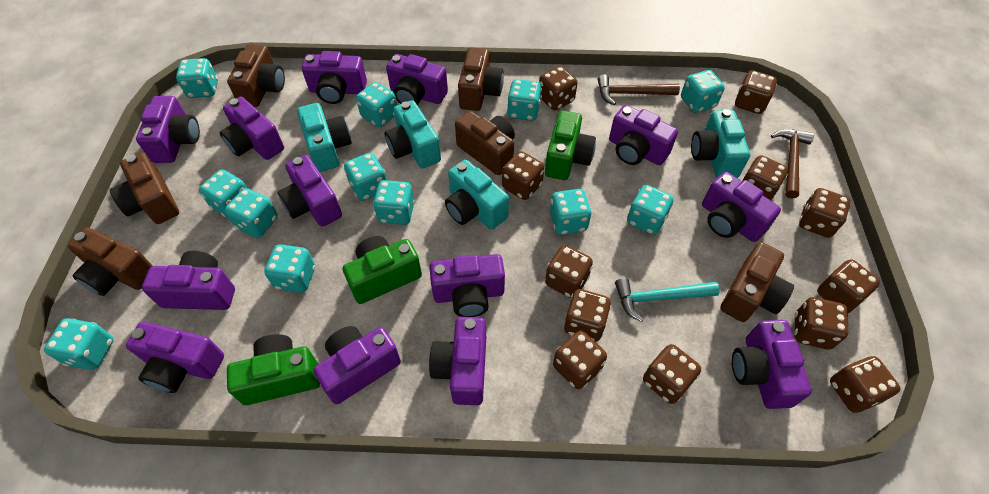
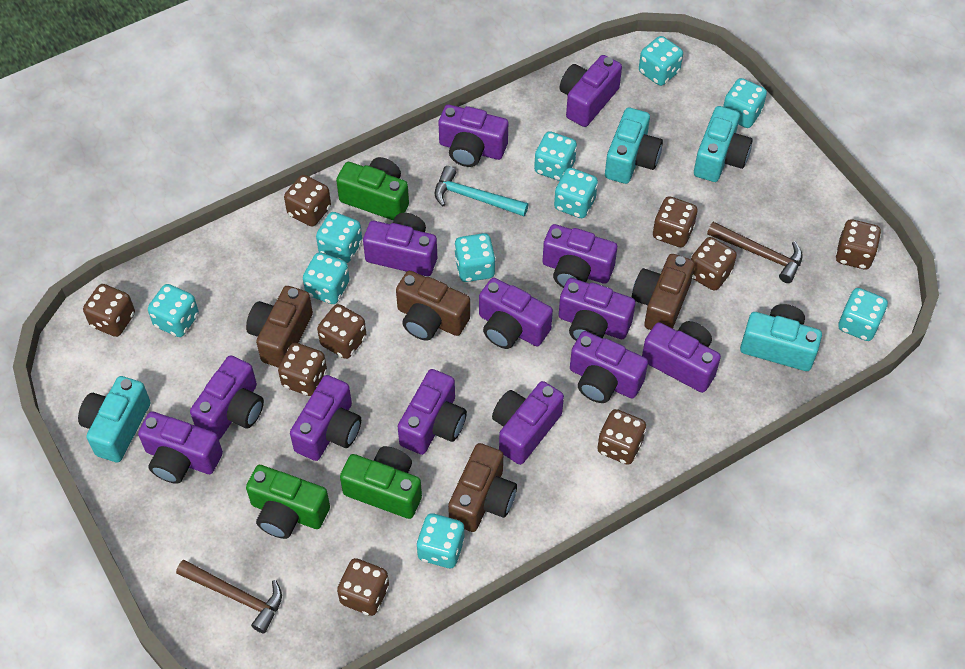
brown camera: [68,228,153,296] [110,153,179,224] [227,44,285,107] [455,111,515,175] [458,47,504,111] [720,242,794,322] = 6 -> [246,286,313,368] [396,271,470,341] [448,443,517,532] [632,254,695,330] = 4
brown dice: [502,151,544,200] [539,66,577,110] [545,245,593,298] [553,331,607,389] [564,289,611,342] [643,344,701,404] [735,70,777,114] [742,155,788,201] [794,297,848,349] [799,188,850,238] [817,259,880,313] [830,356,900,413] = 12 -> [83,284,135,337] [278,343,327,396] [284,175,331,227] [317,304,366,359] [337,558,389,616] [597,409,646,465] [653,196,698,247] [691,237,737,291] [835,219,881,269] = 9
turquoise dice: [44,318,113,370] [176,58,218,98] [199,169,247,219] [225,188,278,238] [264,244,315,293] [344,153,386,201] [356,82,397,127] [373,180,415,225] [507,79,542,121] [550,189,592,235] [627,185,673,235] [681,70,725,113] = 12 -> [148,284,199,337] [303,252,349,304] [316,212,362,263] [416,513,465,568] [454,233,496,282] [534,131,577,181] [554,168,598,218] [639,36,683,86] [723,78,767,128] [838,288,888,341] = 10

